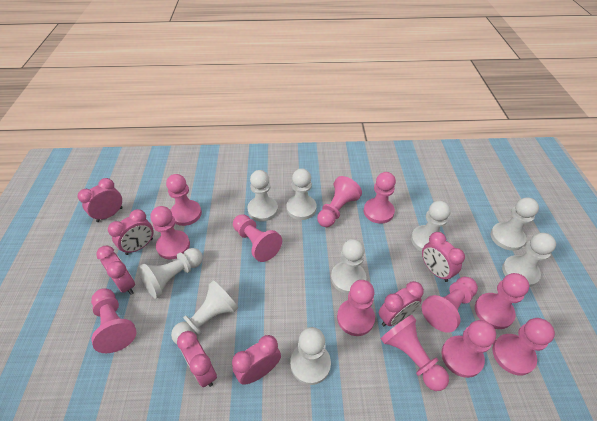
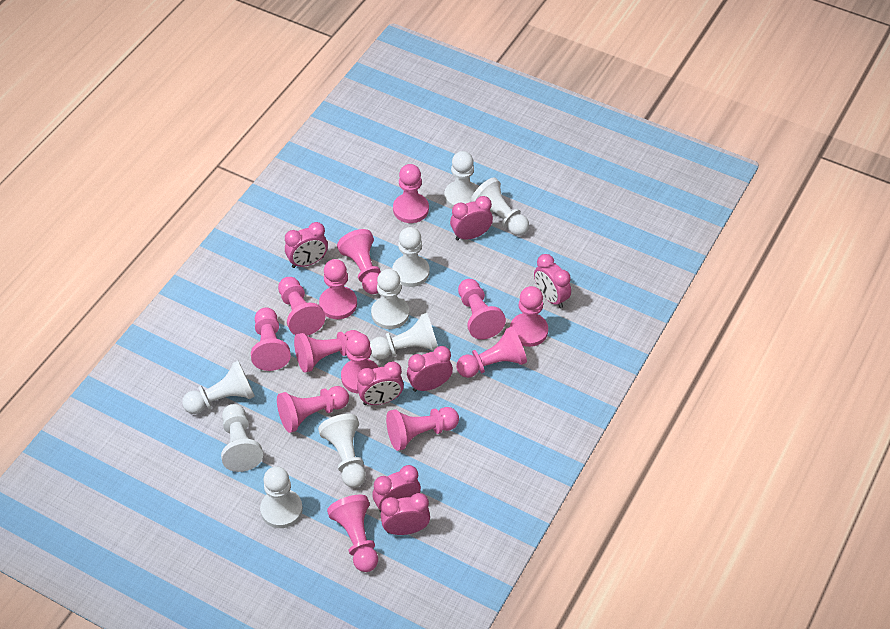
pink pawn: [91,288,136,353] [151,206,190,260] [166,174,202,226] [233,214,282,262] [317,176,362,227] [337,280,375,336] [364,172,396,224] [381,315,449,391] [422,277,478,333] [441,320,496,378] [475,273,529,329] [492,318,555,375] = 12 -> [251,307,291,371] [277,386,349,433] [278,277,325,336] [294,330,360,373] [319,259,357,319] [327,495,378,572] [337,229,381,294] [341,333,378,393] [386,407,459,451] [393,164,429,223] [456,326,527,378] [458,279,506,340] [510,286,548,347] = 13

